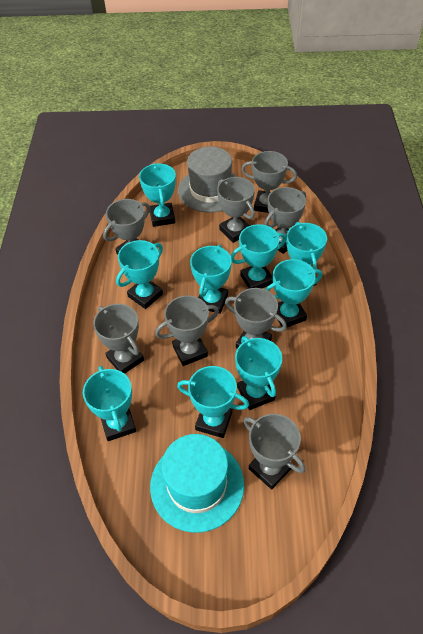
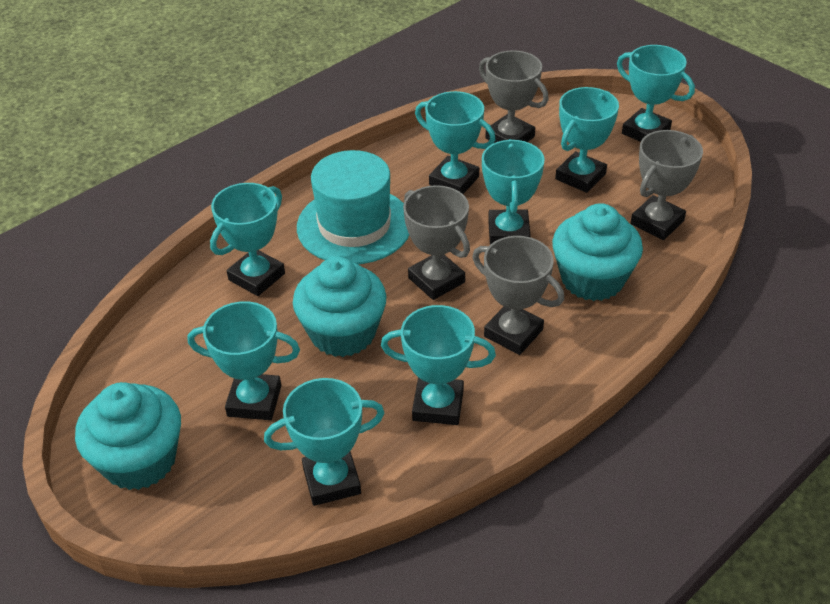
grey hat: [178,146,237,213] = 1 -> none = 0
grey trophy: [93,304,144,374] [103,199,150,255] [155,295,219,366] [217,177,255,243] [225,288,287,349] [241,151,297,213] [244,414,305,490] [264,187,306,254] = 8 -> [403,185,470,300] [472,236,564,355] [479,50,549,143] [631,130,703,240] = 4
turquoise cupcake: none = 0 -> [75,382,181,490] [293,257,386,357] [552,203,643,301] = 3
turquoise trophy: [83,366,136,441] [116,240,163,309] [139,163,176,227] [177,366,249,438] [190,245,232,314] [231,224,286,289] [235,336,282,410] [265,259,322,327] [286,222,327,286] = 9 -> [188,301,300,420] [210,183,285,296] [264,378,385,506] [381,305,496,425] [415,91,496,194] [482,139,545,245] [555,87,619,193] [617,45,695,142] = 8

